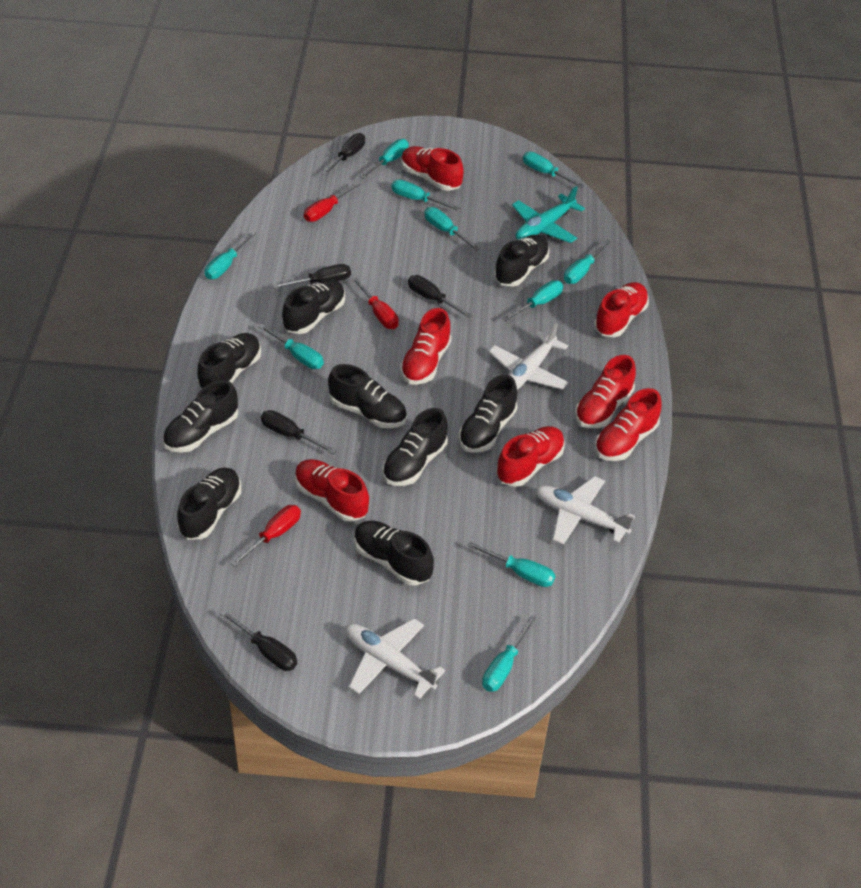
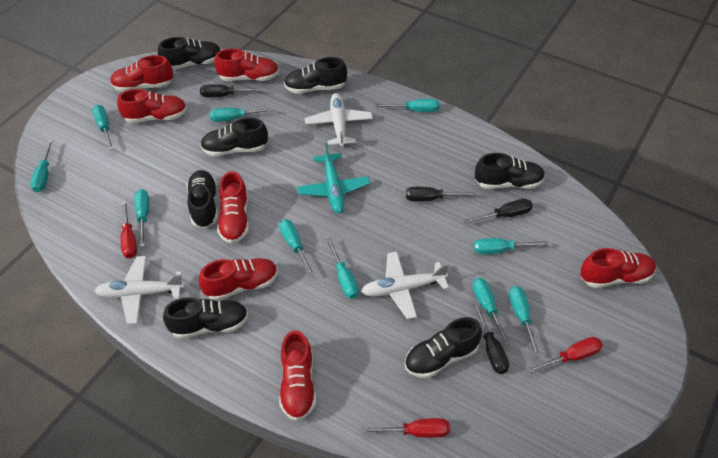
black screwdriver: [220,610,297,671] [261,410,337,454] [273,264,351,288] [322,133,365,176] [408,275,473,318] = 5 -> [200,84,263,97] [406,187,476,201] [464,199,533,224] [473,303,509,374] = 4
black shoe: [163,380,238,452] [177,468,241,540] [197,333,261,388] [282,280,345,334] [328,364,407,428] [354,520,434,586] [382,408,448,486] [459,375,518,453] [494,235,550,287] = 9 -> [158,37,221,70] [163,297,248,339] [187,170,218,228] [200,118,268,156] [284,57,347,94] [405,317,482,379] [475,153,545,189] = 7

